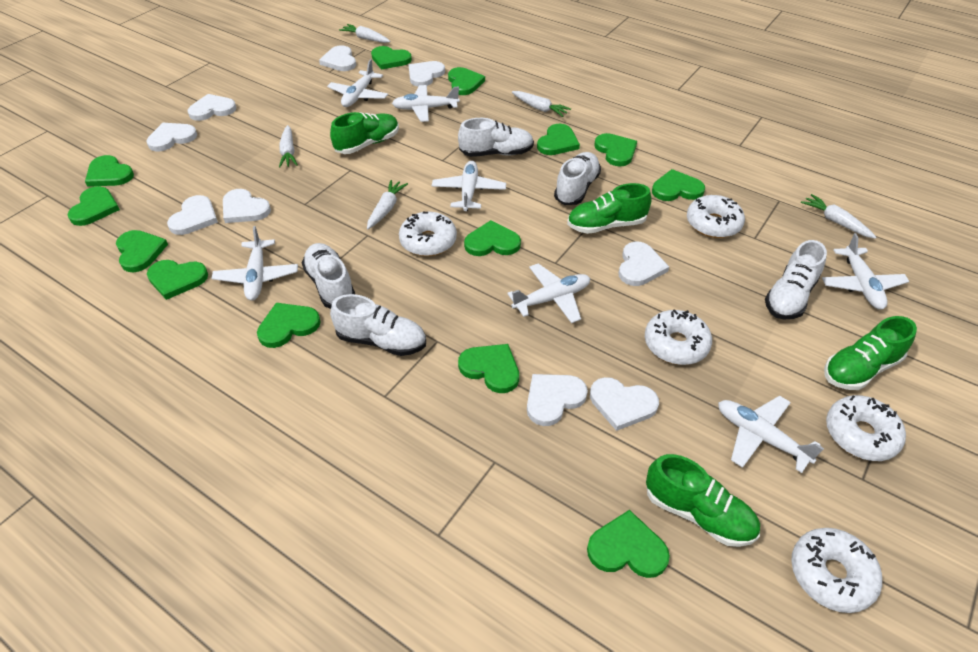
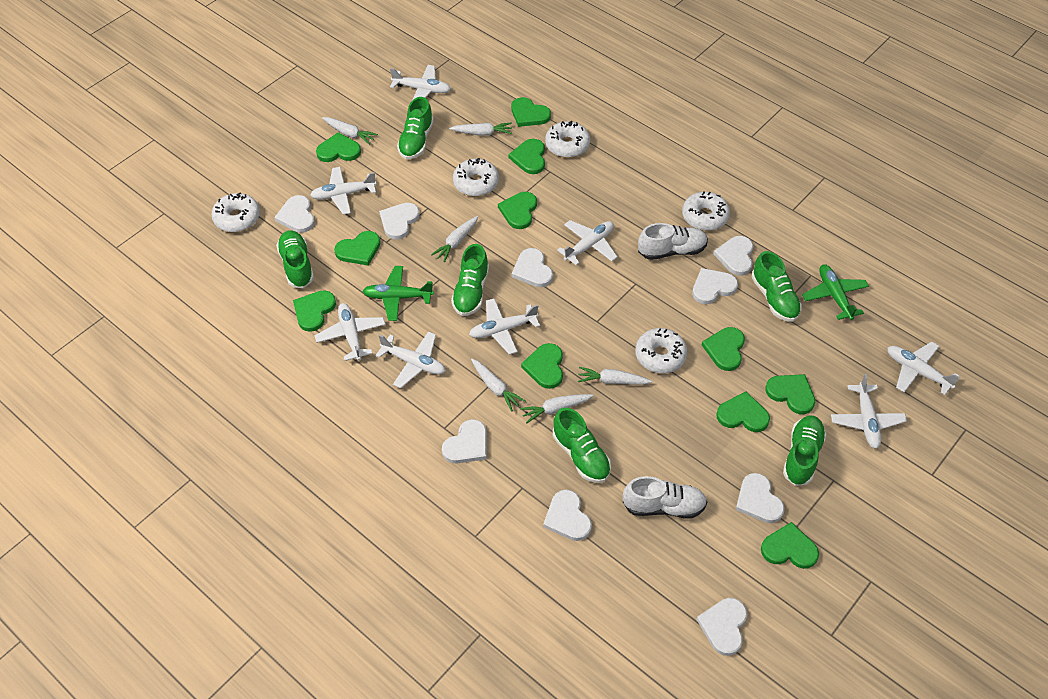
green heart: [67,186,120,226] [85,155,134,187] [116,230,168,272] [147,260,208,300] [257,303,321,348] [371,46,412,70] [448,67,485,95] [458,344,519,393] [464,220,521,256] [537,124,580,155] [587,510,670,578] [594,133,637,167] [652,169,705,201] = 13 -> [293,290,336,332] [316,132,361,162] [334,231,380,266] [498,192,537,229] [509,139,545,174] [511,97,551,127] [521,343,563,389] [702,327,745,371] [716,391,770,432] [761,522,819,569] [765,374,815,414] = 11
green plane: none = 0 -> [362,266,434,321] [802,264,869,320] = 2
green shoe: [330,112,399,154] [567,183,652,234] [646,454,760,547] [824,316,917,390] = 4 -> [276,230,314,288] [397,97,434,159] [451,244,489,316] [553,408,611,483] [751,251,802,322] [783,415,826,486] = 6
white carrot: [279,125,298,168] [339,24,390,43] [367,180,408,229] [512,91,571,117] [801,194,876,239] = 5 -> [322,117,378,145] [431,216,478,262] [449,123,512,136] [471,359,525,411] [520,394,594,424] [578,367,652,385] = 6
white plane: [211,226,298,301] [327,59,388,107] [392,85,460,122] [432,161,506,211] [507,263,590,323] [718,396,824,473] [822,233,909,310] = 7 -> [310,167,377,215] [314,303,386,361] [376,331,446,388] [390,65,451,100] [469,298,540,355] [557,220,618,265] [831,374,907,449] [887,342,960,395] = 8
white shoe: [302,243,355,309] [330,294,426,356] [458,118,534,157] [554,152,601,205] [765,240,827,320] = 5 -> [623,476,707,519] [638,223,708,260] = 2

